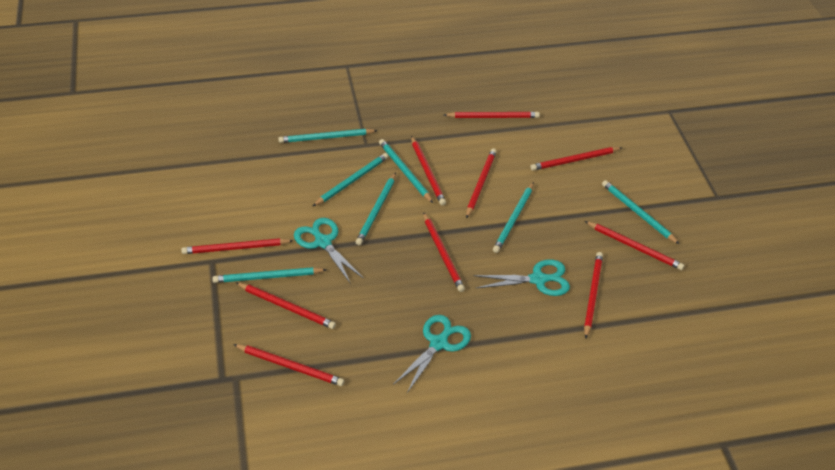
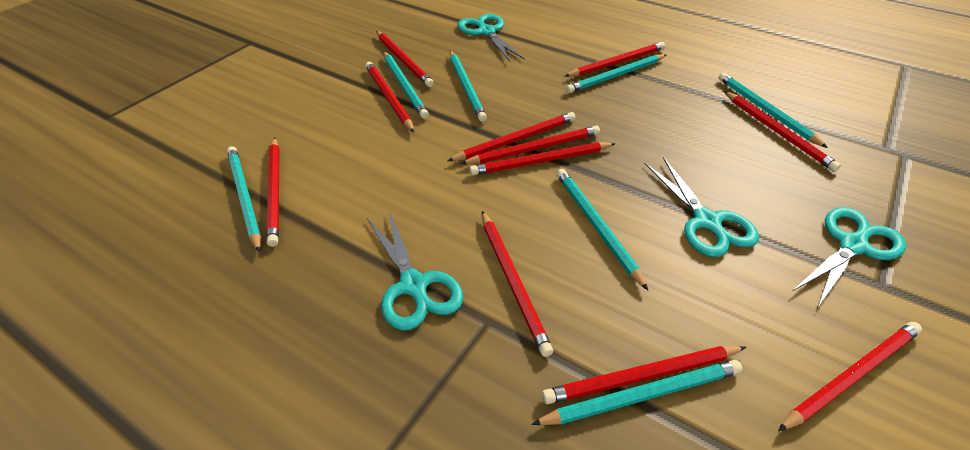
red pencil: [181,238,294,254] [233,344,345,386] [236,283,336,329] [411,136,446,205] [423,212,465,292] [444,112,540,118] [466,149,497,219] [530,147,622,171] [584,252,603,339] [585,221,685,270] = 10 -> [267,137,279,247] [365,62,414,132] [376,31,434,87] [448,112,575,161] [460,125,600,164] [469,142,616,176] [482,211,553,357] [542,346,746,404] [565,42,665,77] [724,91,841,172] [778,322,922,431] = 11
turquoise scissors: [294,218,364,284] [393,315,471,393] [474,259,570,296] = 3 -> [367,211,463,331] [457,14,525,62] [645,157,759,257] [793,207,906,308] = 4

